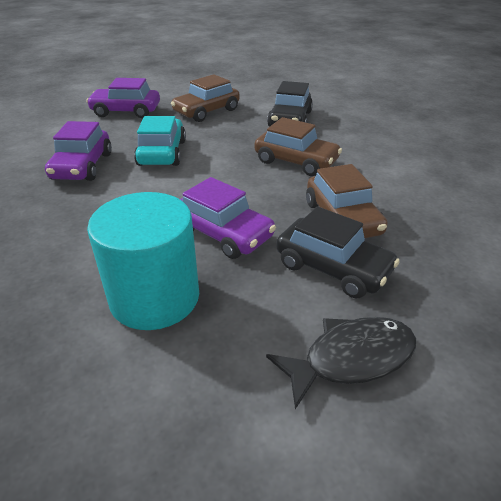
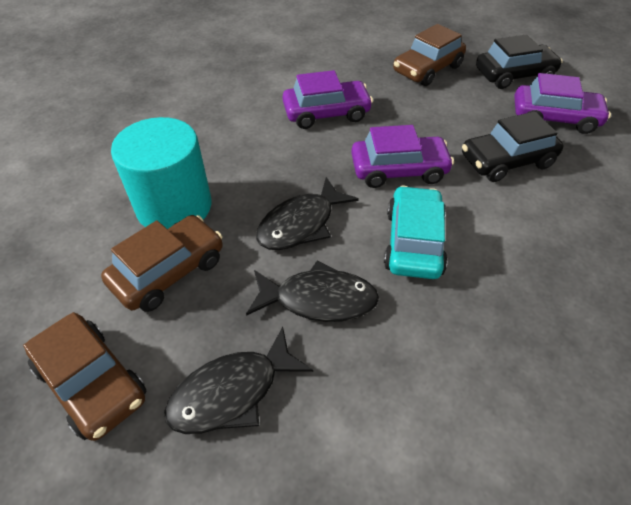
black fish: [266,317,416,409] = 1 -> [164,327,313,434] [246,260,379,322] [256,177,359,250] = 3

